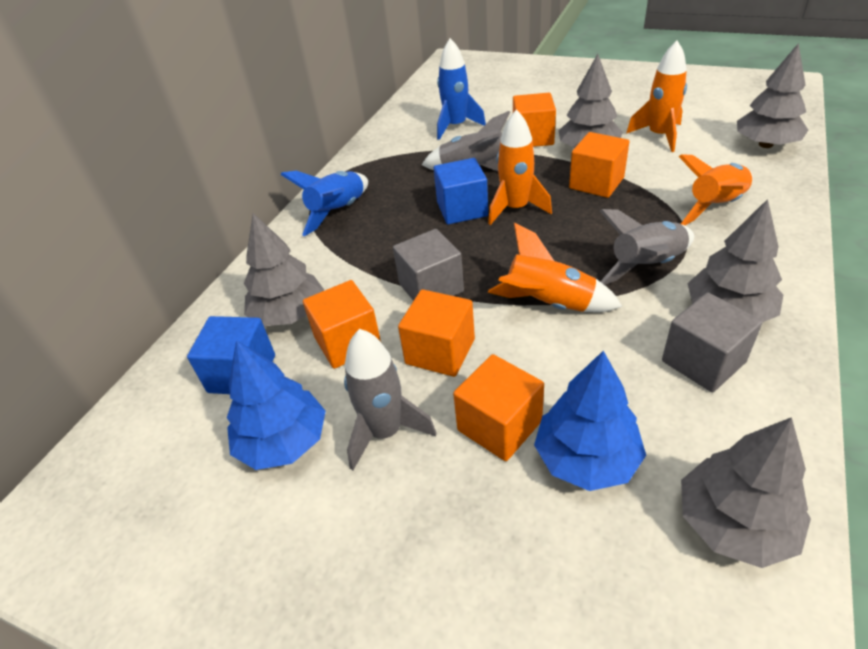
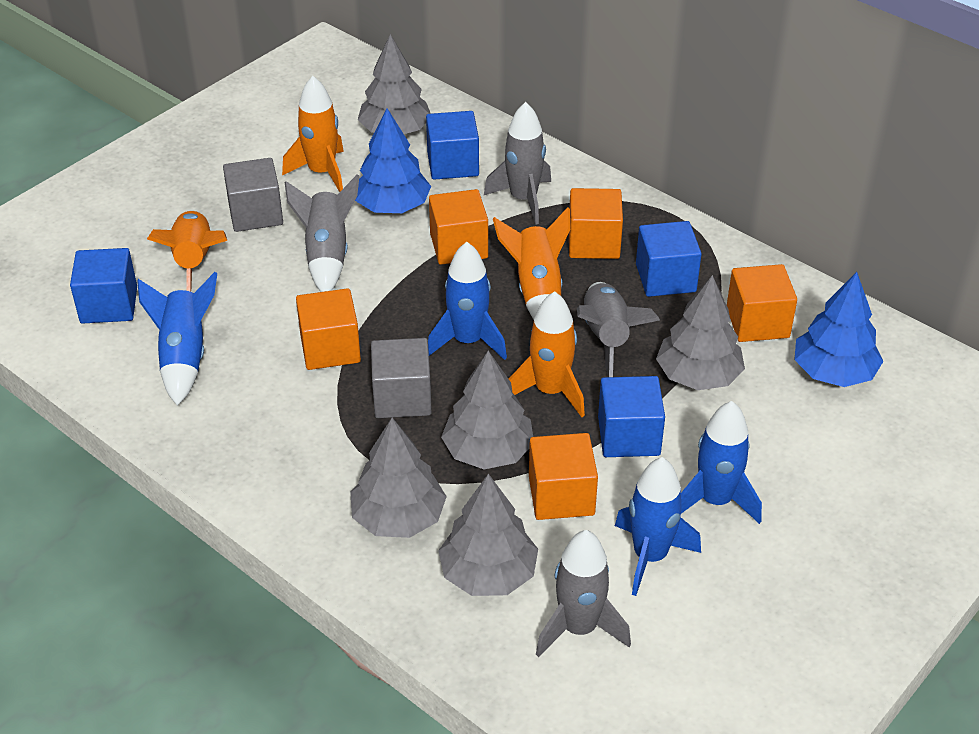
blue cube: [187,316,275,394] [434,158,488,224] = 2 -> [70,248,137,324] [426,111,479,180] [598,376,665,457] [636,221,702,297] = 4
blue rocket: [280,171,368,236] [437,38,486,140] = 2 -> [137,272,217,406] [428,242,507,360] [615,457,701,596] [681,401,762,524] = 4
grey rocket: [344,329,436,470] [422,111,510,171] [600,209,694,285] = 3 -> [285,174,359,292] [484,102,551,225] [536,530,631,657] [577,282,660,377] = 4

